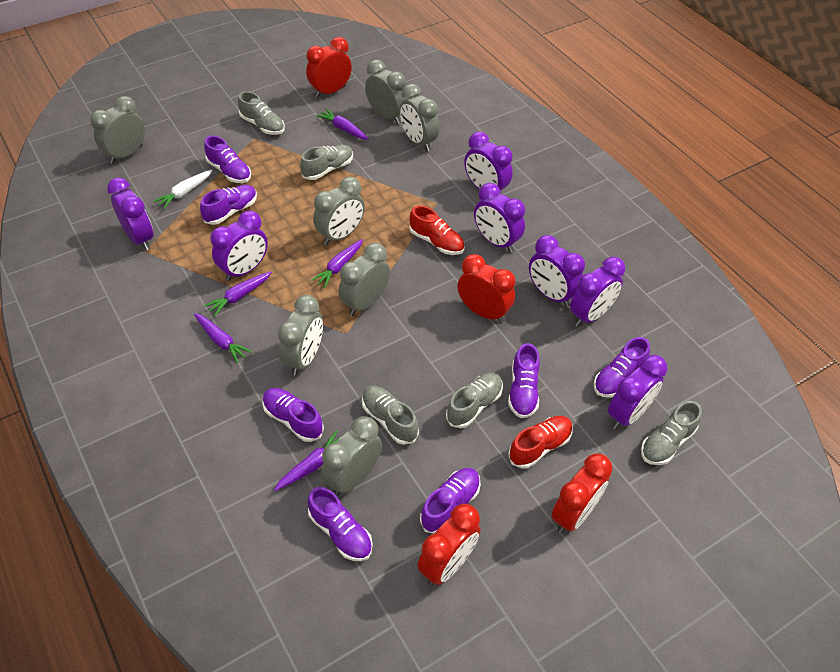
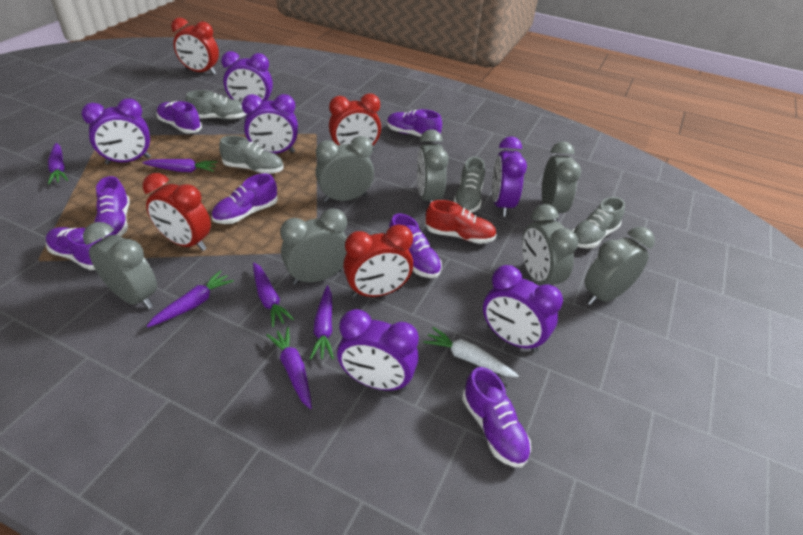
grey shoe: [238,91,285,135] [300,145,353,180] [362,386,419,445] [446,373,503,428] [641,401,702,465] = 5 -> [185,90,246,120] [219,136,283,174] [454,157,485,213] [572,197,625,248] = 4
purple carrot: [194,313,252,363] [204,272,272,316] [274,430,340,491] [311,239,363,288] [316,109,369,140] = 5 -> [48,143,68,184] [142,159,218,172] [147,270,234,327] [253,263,294,327] [266,327,312,409] [310,285,334,359] = 6
purple clock: [107,177,154,250] [210,211,268,281] [464,132,513,194] [474,183,525,252] [529,235,585,307] [570,257,625,327] [608,355,667,429] = 7 -> [81,98,151,165] [221,51,273,102] [242,94,298,154] [337,309,419,391] [483,265,563,353] [492,136,527,217] = 6
red shoe: [409,206,465,255] [508,416,573,469] = 2 -> [425,200,497,244] = 1

